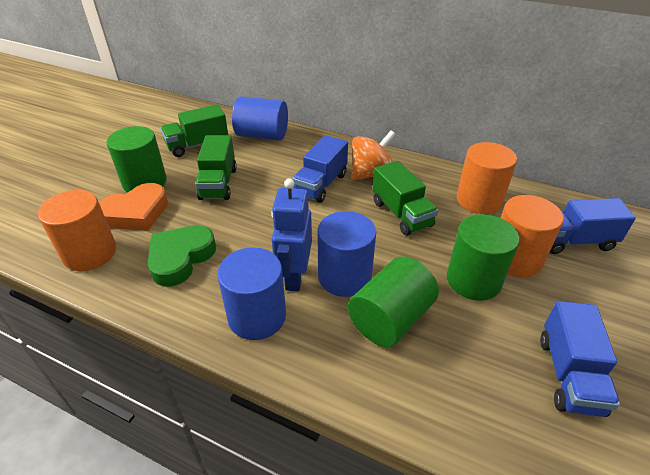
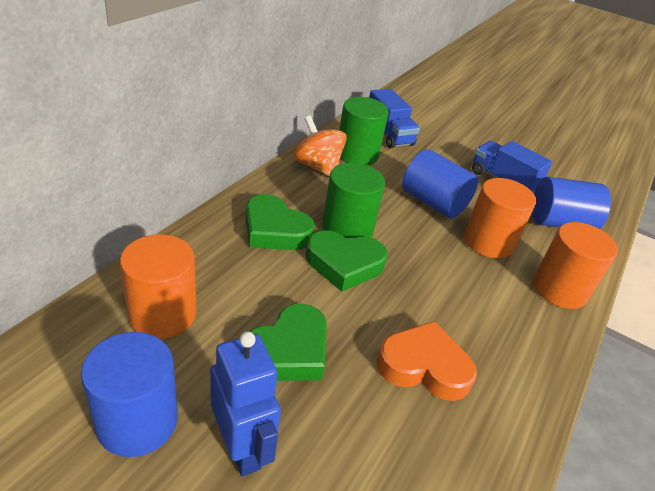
blue truck: [293,135,348,203] [540,301,620,417] [550,198,636,254] = 3 -> [369,89,420,149] [472,141,552,193] = 2
green cylinder: [107,126,167,193] [348,256,439,347] [447,214,520,301] = 3 -> [322,162,385,238] [339,97,389,165] = 2
green heart: [148,225,216,287] = 1 -> [246,194,315,250] [249,304,327,381] [306,231,388,291] = 3
green truck: [160,105,228,157] [195,135,237,200] [373,161,438,236] = 3 -> none = 0

